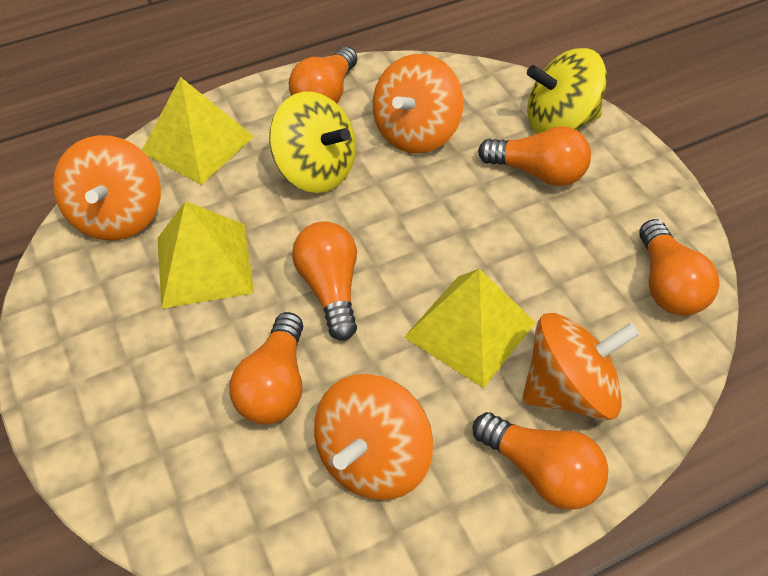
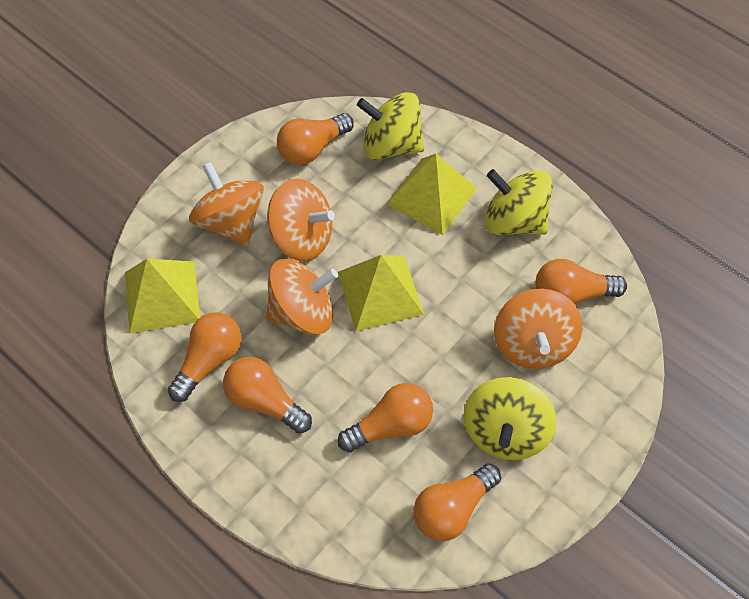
yellow spinning top: [269,92,356,193] [527,48,607,134] = 2 -> [357,92,424,160] [463,377,556,460] [485,169,553,235] = 3

